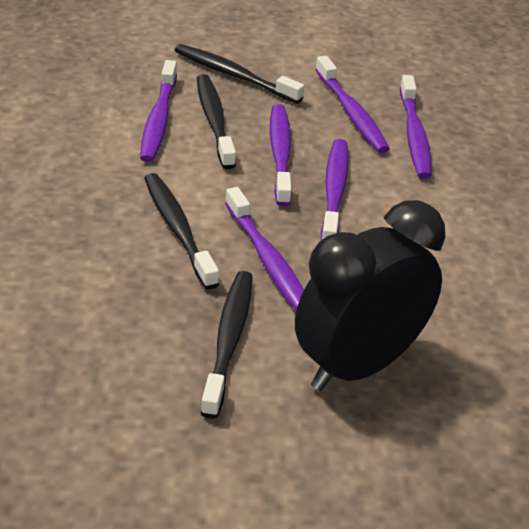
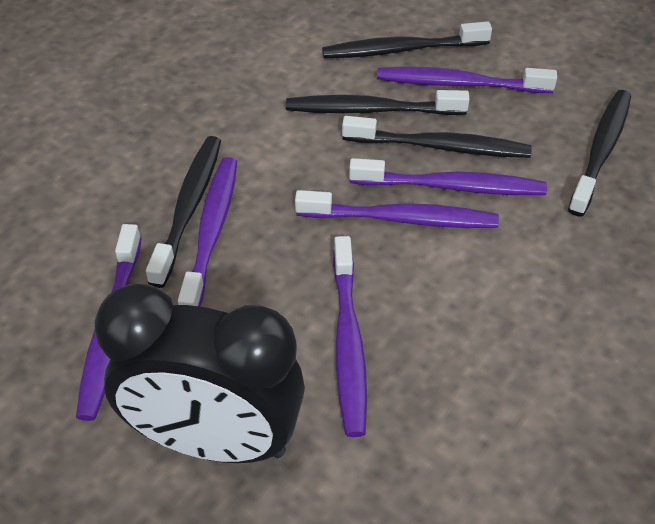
black toothbrush: [144,173,219,290] [175,44,304,104] [197,74,236,169] [201,271,253,419] = 4 -> [146,136,221,288] [286,90,470,115] [322,21,492,58] [342,116,532,158] [568,90,631,217] = 5

